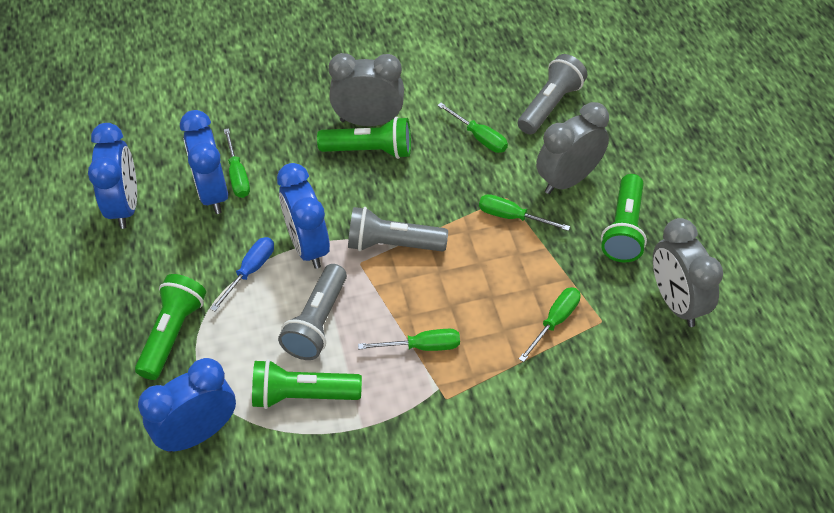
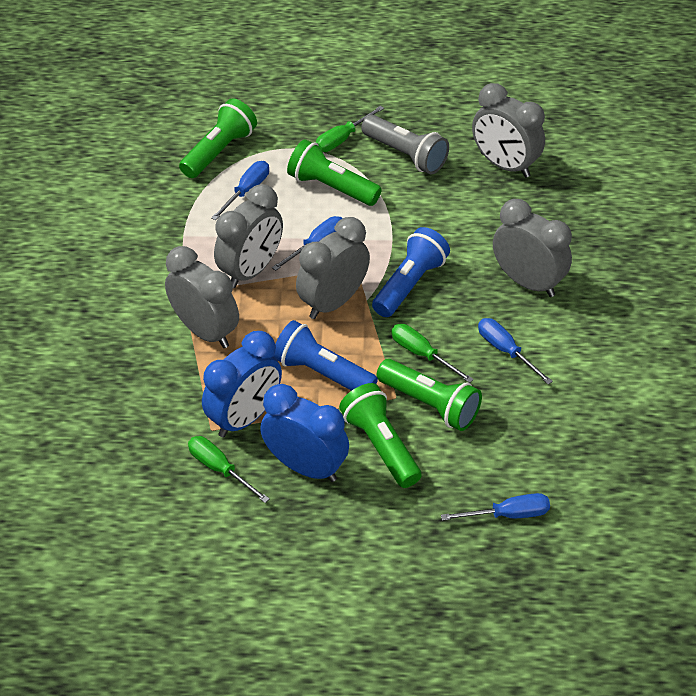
blue clock: [88,123,137,229] [138,358,236,453] [180,110,228,214] [277,163,330,269] = 4 -> [202,331,282,438] [260,384,349,482] = 2
blue flashlight: none = 0 -> [273,320,378,391] [372,227,450,317] = 2
blue screwdriver: [210,237,274,311] = 1 -> [211,161,269,220] [272,216,343,271] [441,493,550,521] [478,318,553,385] = 4
green screwdriver: [224,128,250,198] [358,329,460,351] [437,103,508,153] [479,194,570,231] [519,287,581,362] = 5 -> [188,436,270,503] [316,106,384,152] [391,324,474,383] = 3
grey clock: [329,53,404,126] [536,102,609,194] [653,218,723,327] = 3 -> [165,246,239,348] [214,184,283,288] [296,217,370,319] [472,83,545,178] [493,199,572,297] = 5
grey flashlight: [278,264,347,360] [348,207,448,252] [518,54,587,134] = 3 -> [361,115,449,174] = 1

